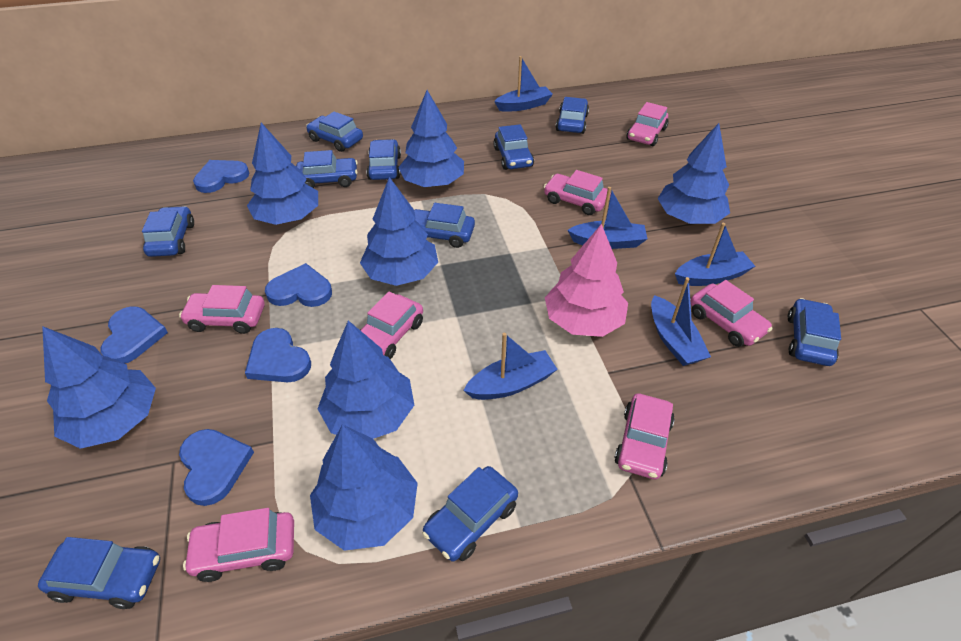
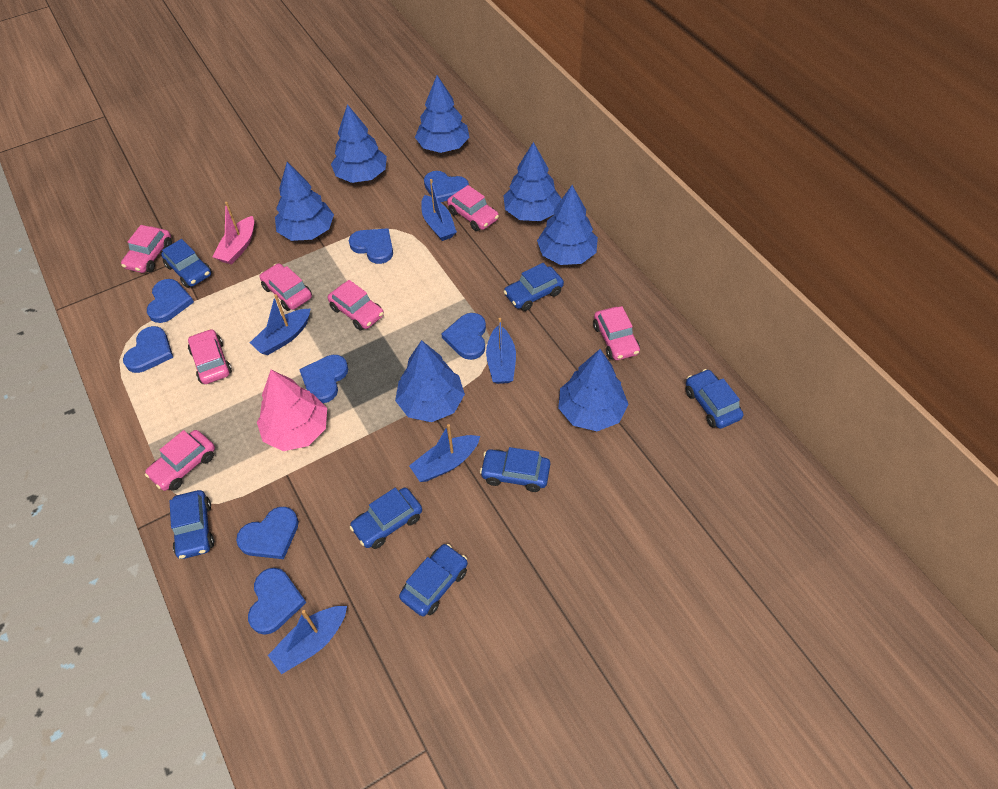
blue car: [38,537,160,609] [142,206,194,257] [296,150,358,188] [306,111,363,152] [366,139,401,180] [414,203,475,248] [422,466,518,561] [493,124,534,170] [556,97,589,134] [788,298,841,366] = 10 -> [161,239,212,288] [170,490,214,559] [349,488,422,549] [399,544,468,617] [480,447,550,492] [504,263,564,311] [685,369,744,429] = 7
blue heart: [101,307,168,364] [179,429,254,506] [193,160,249,193] [245,328,311,382] [265,263,332,307] = 5 -> [123,326,173,373] [147,279,194,323] [236,507,299,559] [248,568,306,635] [299,355,348,403] [349,228,393,264] [424,171,469,202] [441,313,486,360] = 8
pink boat: none = 0 -> [213,202,254,265] = 1

